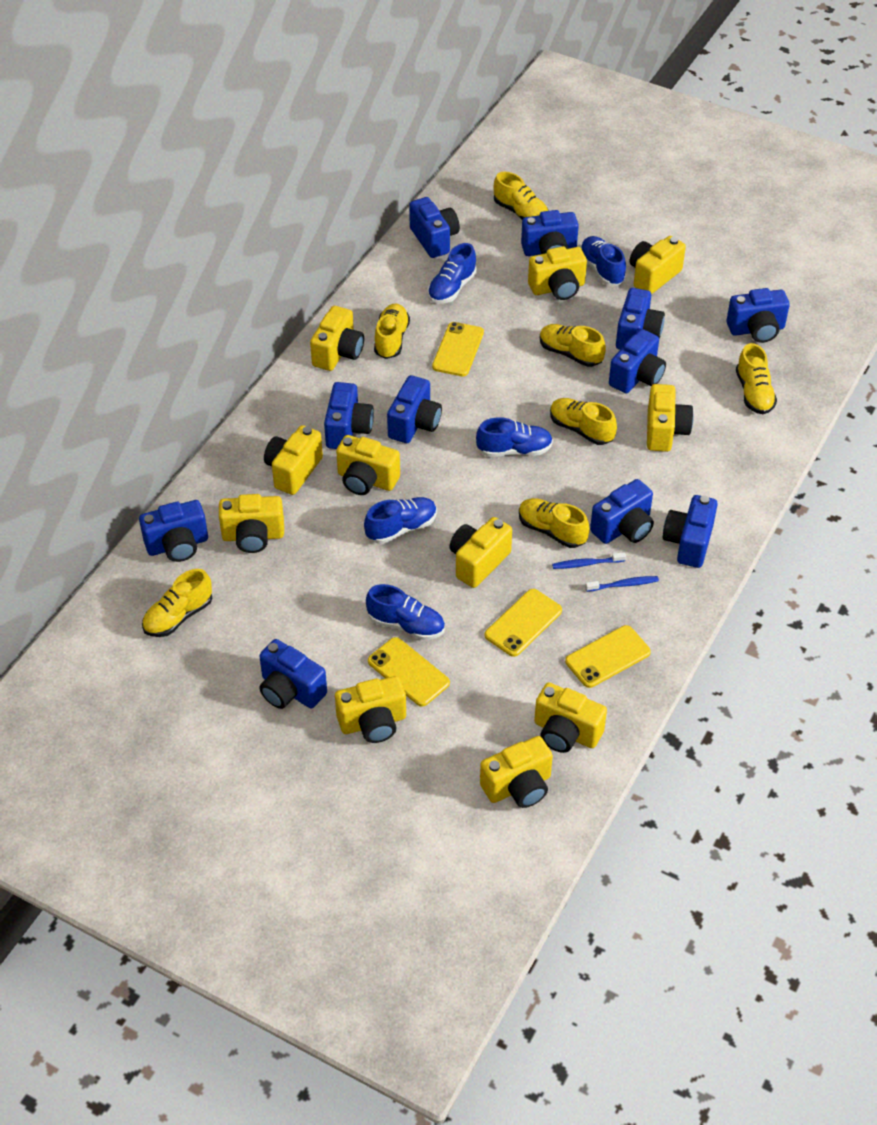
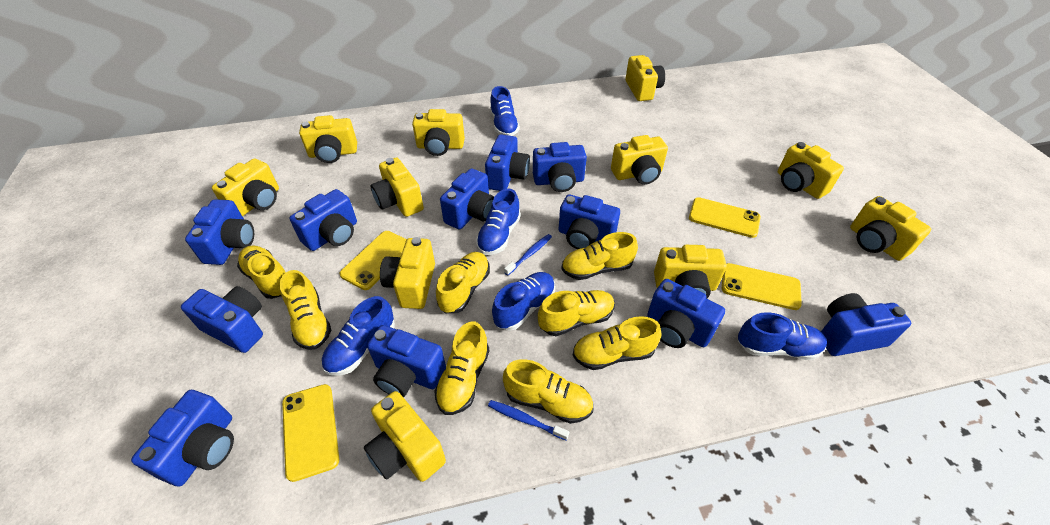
yellow shoe: [142,569,212,637] [374,304,410,359] [494,171,549,220] [519,498,590,548] [540,324,606,367] [550,398,617,445] [736,343,777,414] = 7 -> [237,245,286,299] [280,270,331,350] [434,322,490,415] [436,252,490,313] [503,359,593,424] [538,290,615,336] [561,232,638,280] [573,316,662,370] = 8

